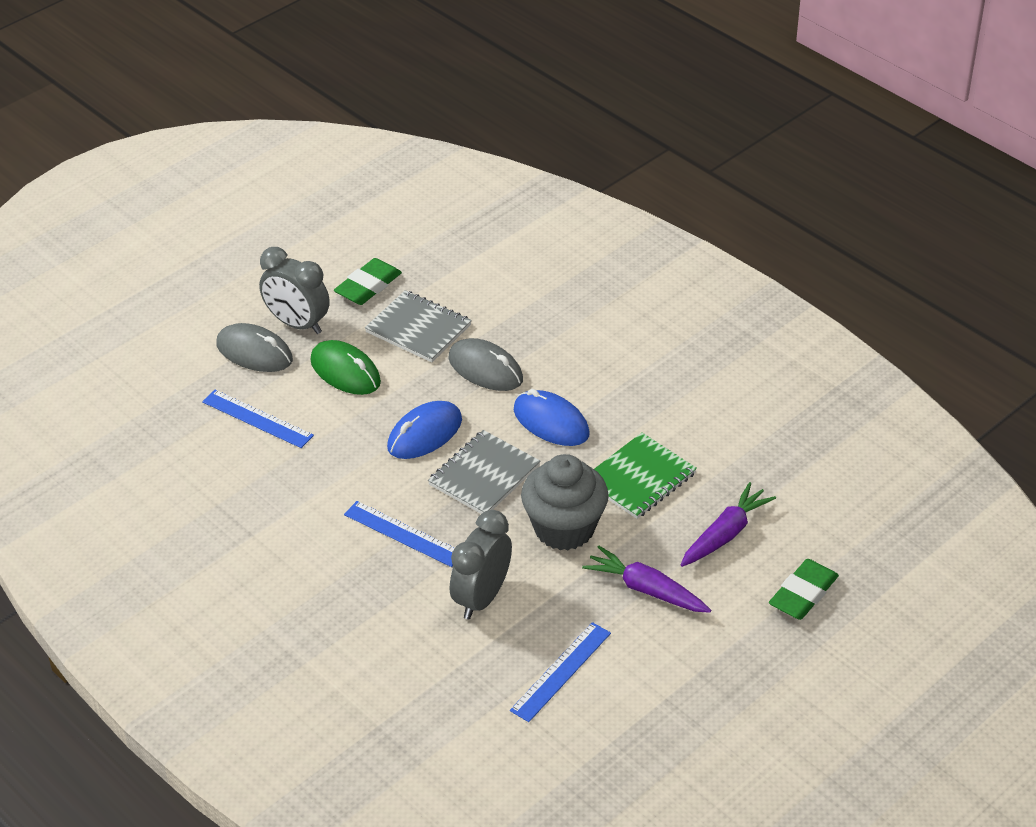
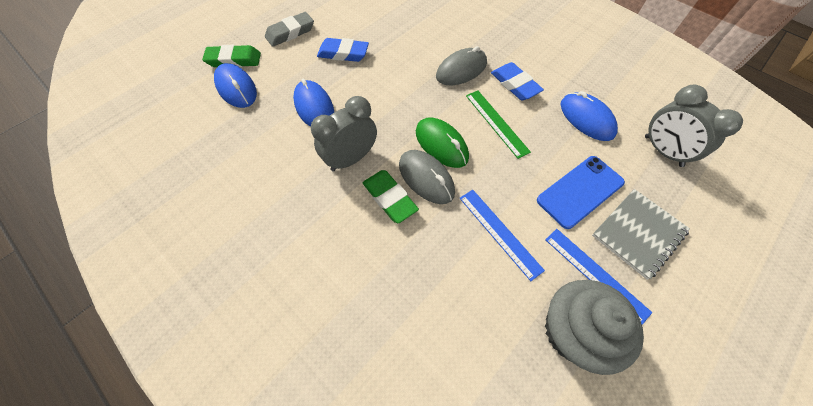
blue eraser: none = 0 -> [317,38,369,62] [491,62,544,100] = 2
blue mouse: [387,401,462,459] [514,389,590,446] = 2 -> [214,63,257,108] [293,79,334,127] [561,91,618,141] = 3
blue phone: none = 0 -> [537,156,625,229] = 1
blue ruler: [202,390,314,448] [344,501,455,567] [510,622,611,722] = 3 -> [460,190,545,281] [545,229,652,325] = 2
green notebook: [594,433,697,519] = 1 -> none = 0
green ruler: none = 0 -> [466,91,531,159] = 1
grey eraser: none = 0 -> [265,12,314,47] = 1
grey notebook: [365,290,472,362] [428,430,540,514] = 2 -> [592,189,690,280] = 1
purple carrot: [582,546,711,613] [681,482,776,567] = 2 -> none = 0

